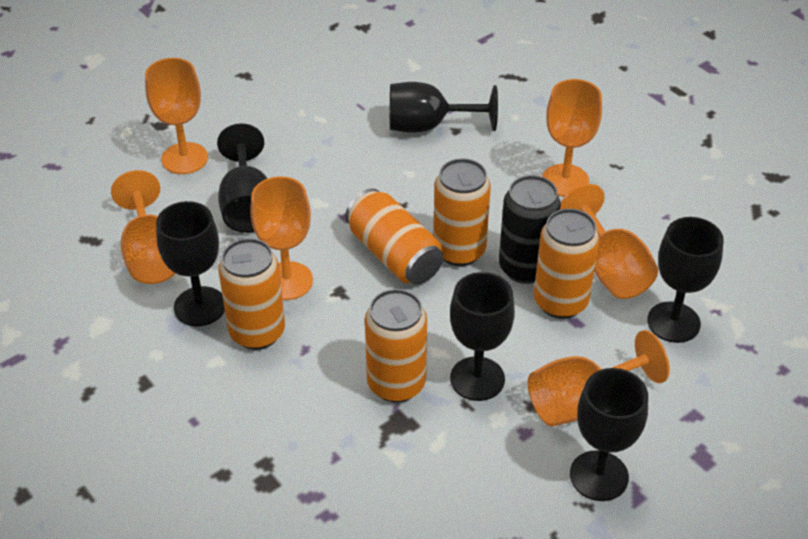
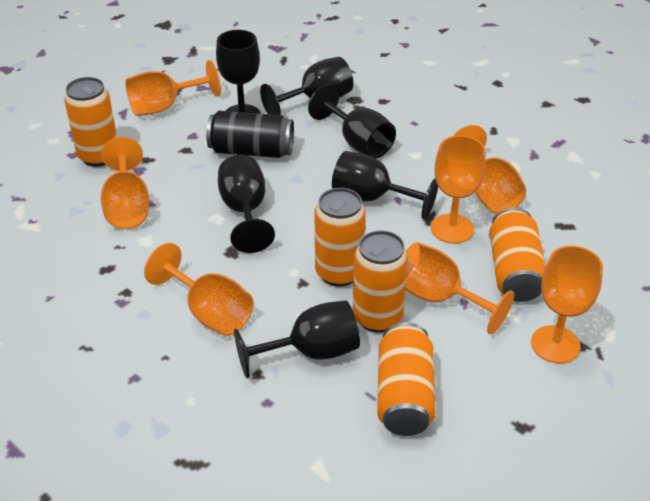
orange goblet: [111,170,176,284] [145,58,208,174] [250,176,313,300] [528,330,670,427] [542,79,602,197] [560,184,658,299] = 6 -> [101,137,149,229] [126,60,221,116] [144,243,254,336] [406,242,514,334] [431,135,486,244] [453,125,526,214] [531,246,603,364] = 7

